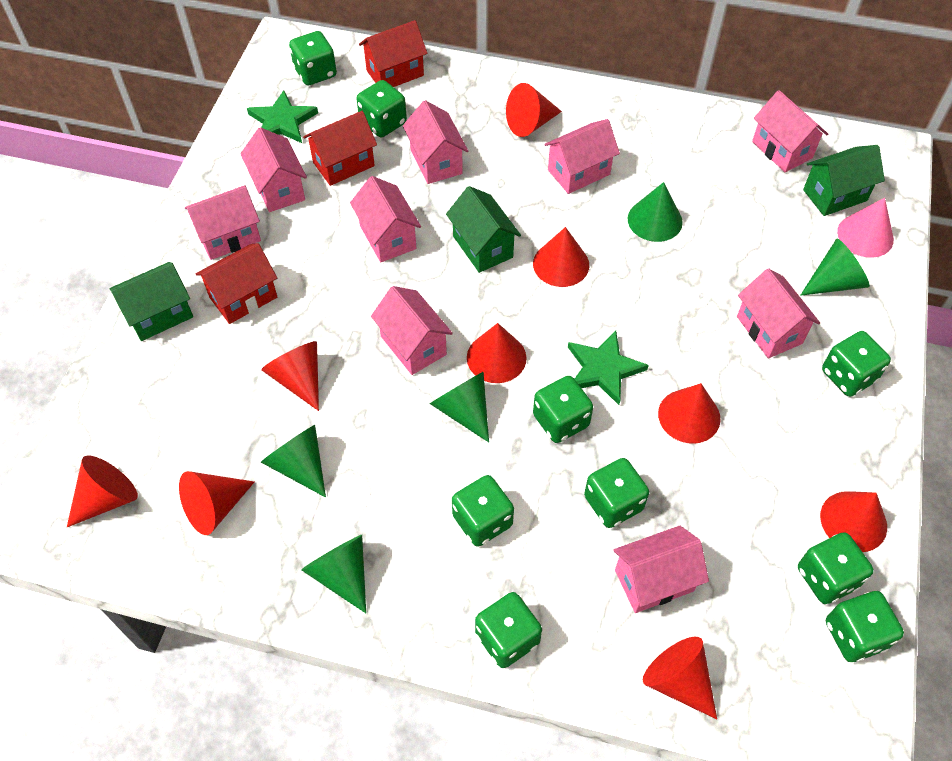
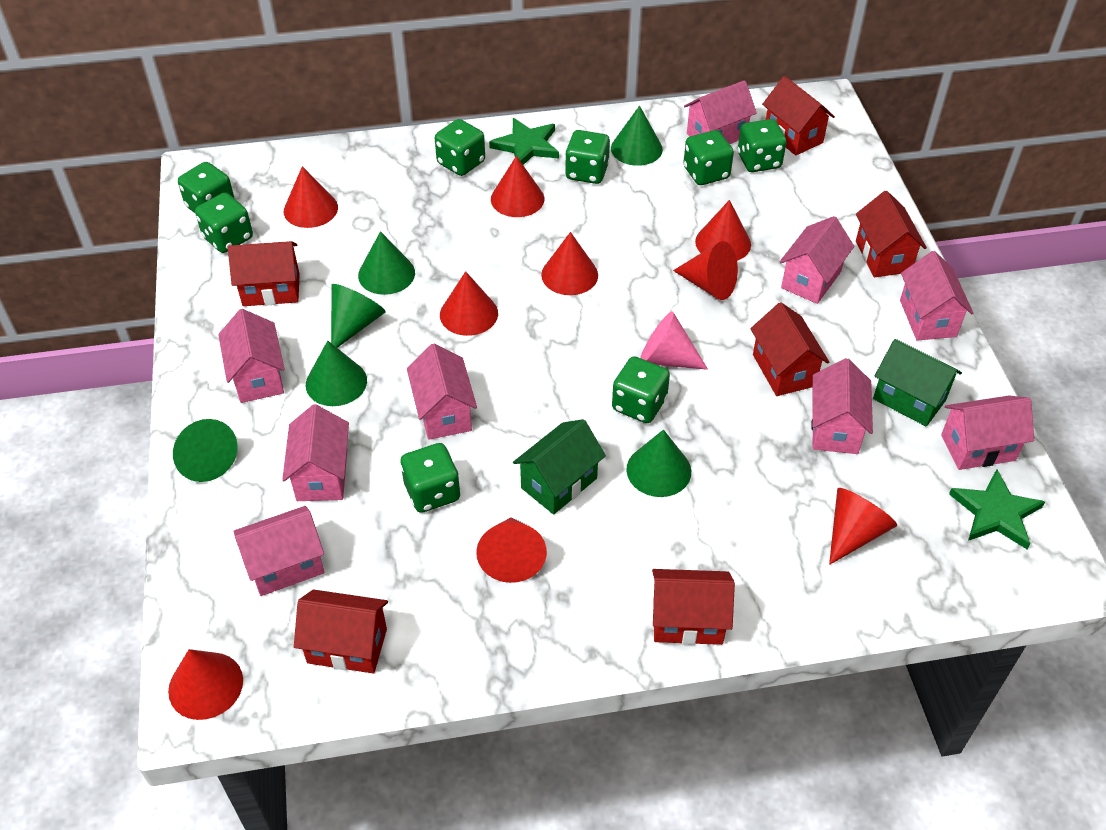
green cone: [261,425,326,498] [301,535,366,613] [430,372,489,442] [628,182,683,242] [800,239,870,296] = 5 -> [173,419,238,482] [306,341,367,406] [331,284,386,348] [358,231,415,295] [611,106,663,166] [626,430,691,497] = 6
green dice: [289,31,337,85] [356,80,407,137] [452,475,514,547] [475,592,542,668] [533,376,593,443] [584,458,649,528] [798,532,874,604] [822,331,891,397] [826,591,904,662] = 9 -> [178,162,235,213] [195,193,253,253] [400,443,460,513] [435,119,485,176] [565,130,610,184] [612,356,670,423] [683,130,734,185] [738,119,786,172] = 8
green house: [110,262,193,341] [446,186,521,273] [803,145,885,216] = 3 -> [513,419,606,515] [873,339,962,427] = 2
red house: [196,243,277,324] [303,111,377,186] [359,20,427,87] = 3 -> [228,241,300,306] [294,589,388,673] [652,569,735,645] [750,302,829,396] [762,76,835,155] [856,191,927,277] = 6

